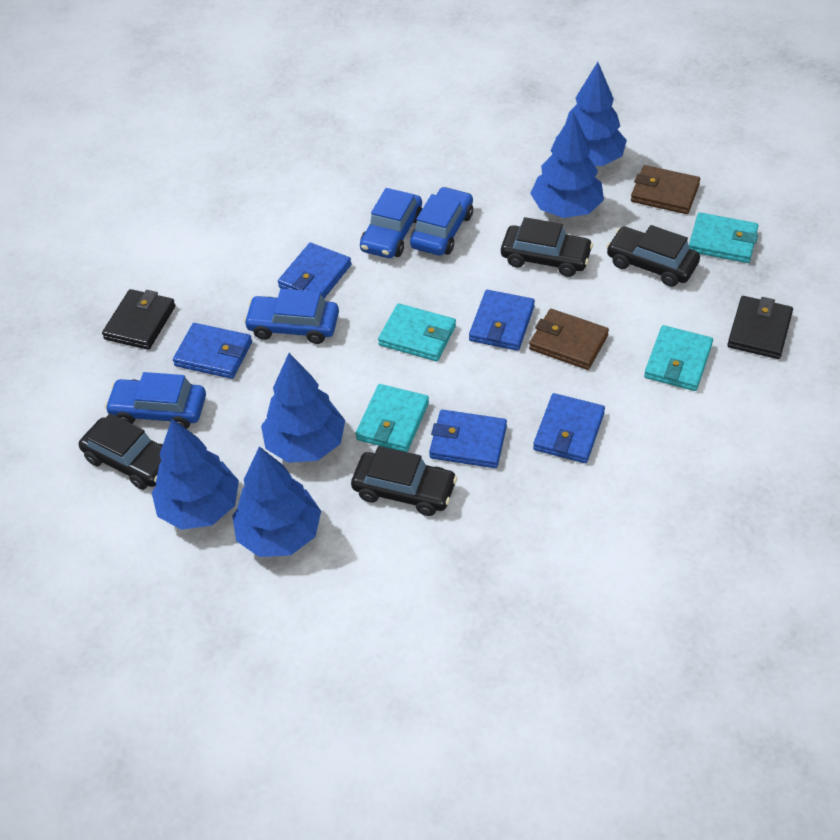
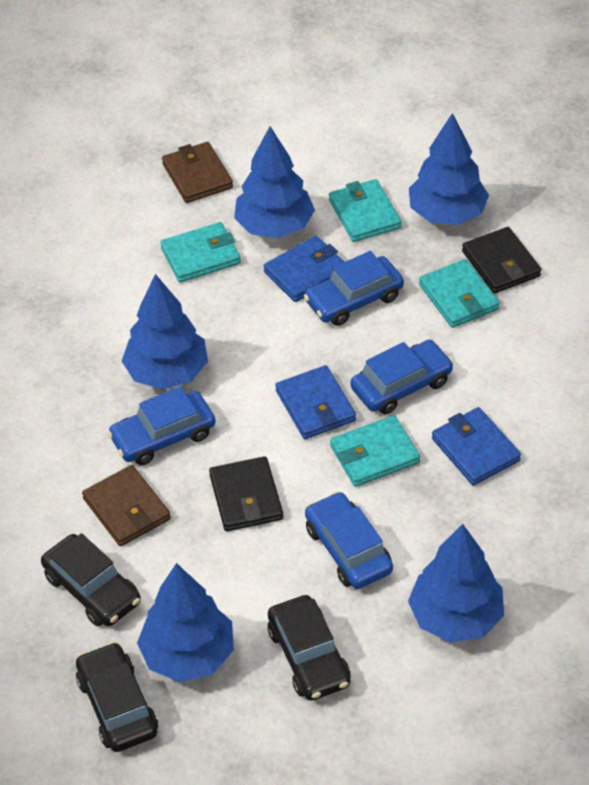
black car: [79,414,163,490] [351,446,457,516] [501,217,593,277] [606,225,700,287] = 4 -> [41,533,141,627] [76,642,158,752] [268,595,350,701] = 3
blue wallet: [173,323,252,379] [278,243,351,298] [429,410,507,468] [469,290,535,351] [533,393,605,463] = 5 -> [263,236,344,302] [275,365,356,439] [432,407,521,486] = 3

